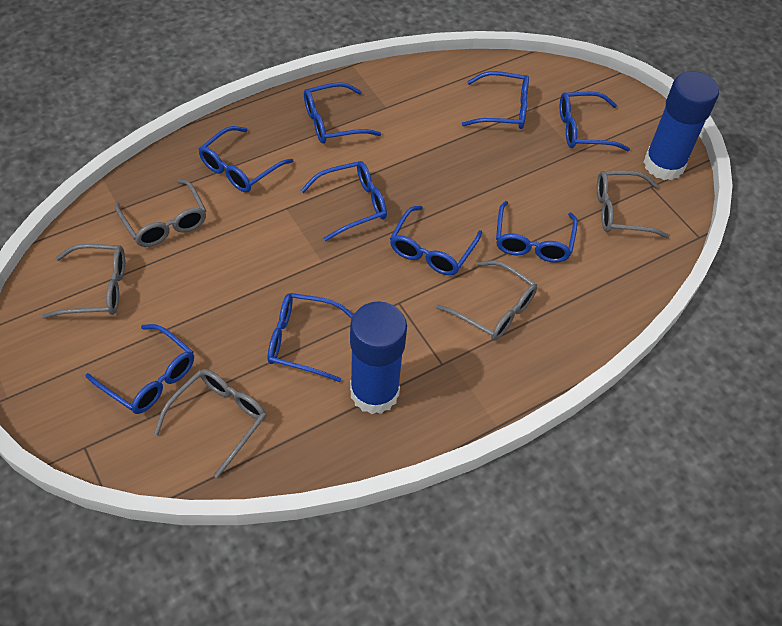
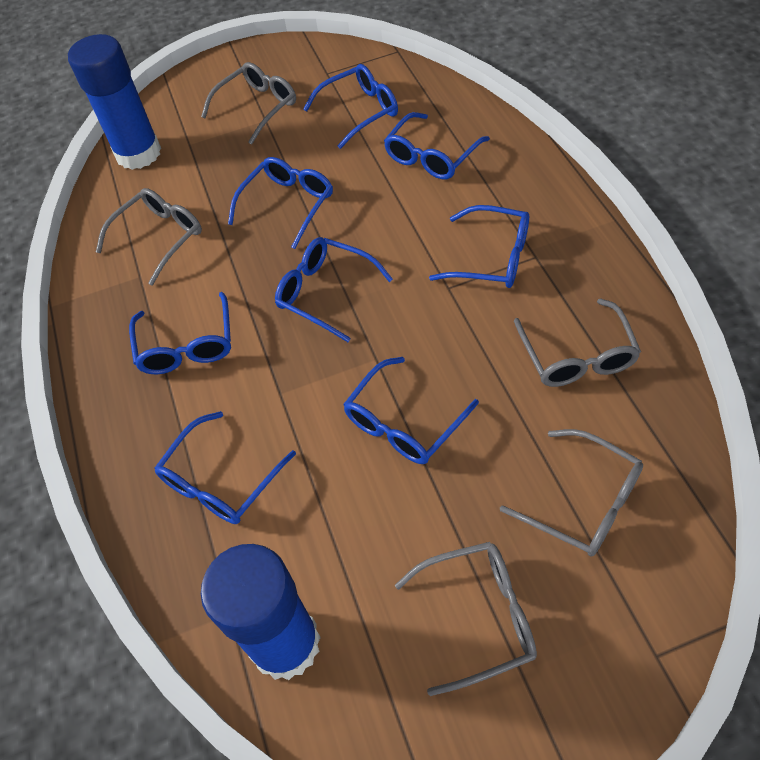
blue glasses: [86,324,194,414] [199,126,293,192] [268,293,353,382] [300,161,387,241] [304,82,382,144] [390,205,482,275] [462,71,529,129] [496,201,577,263] [560,92,630,151] = 9 -> [129,292,231,374] [154,411,296,524] [228,157,333,249] [275,237,393,342] [303,64,398,149] [343,357,479,464] [384,112,490,179] [429,205,529,288] = 8

